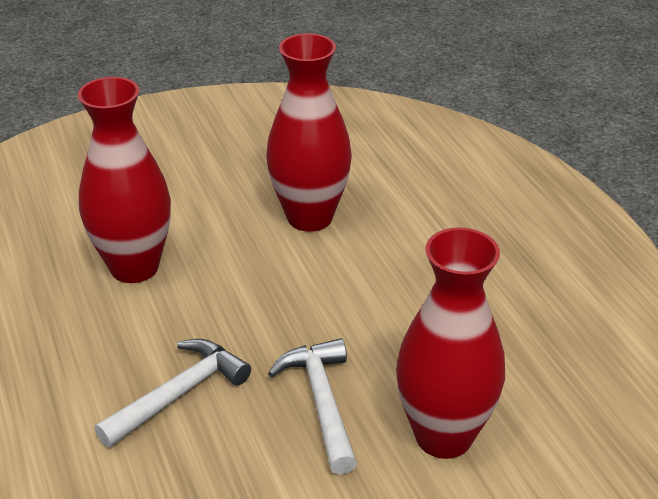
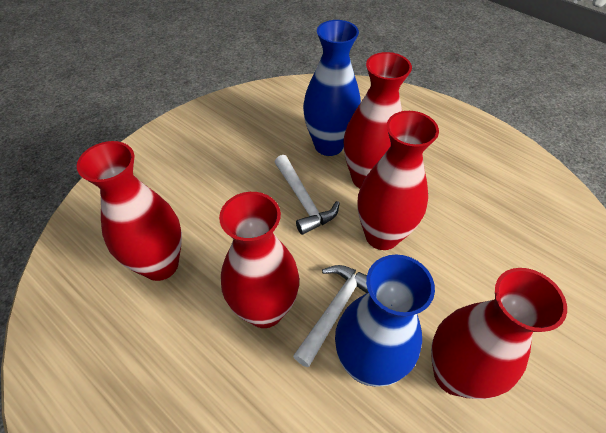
blue vase: none = 0 -> [303,20,361,156] [335,254,435,387] = 2
red vase: [78,77,171,283] [266,33,352,232] [396,227,505,459] = 3 -> [77,141,182,281] [219,192,299,328] [344,52,412,188] [358,111,439,250] [431,268,567,399] = 5

